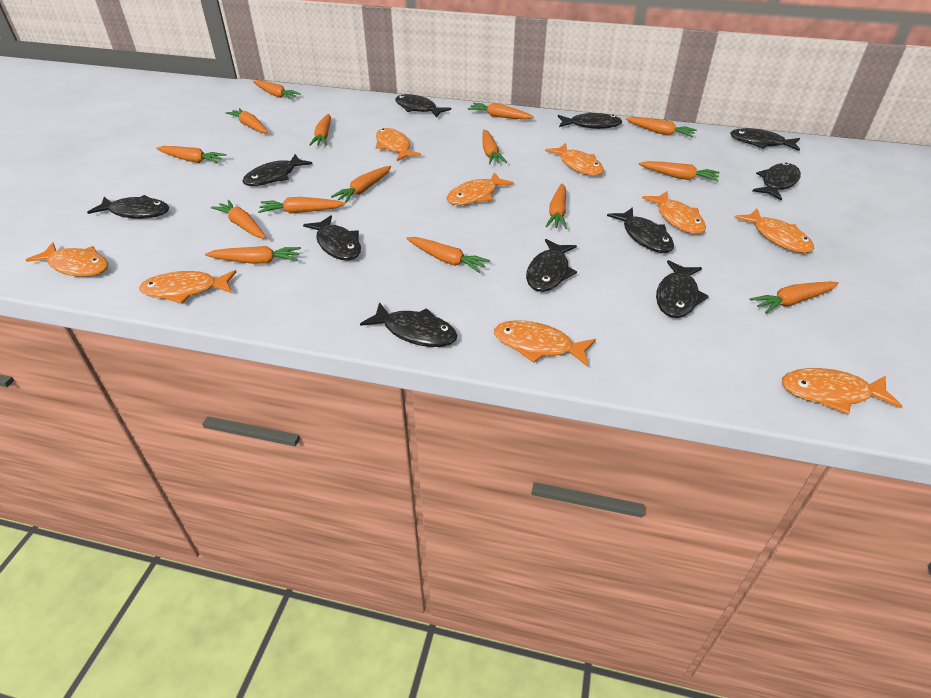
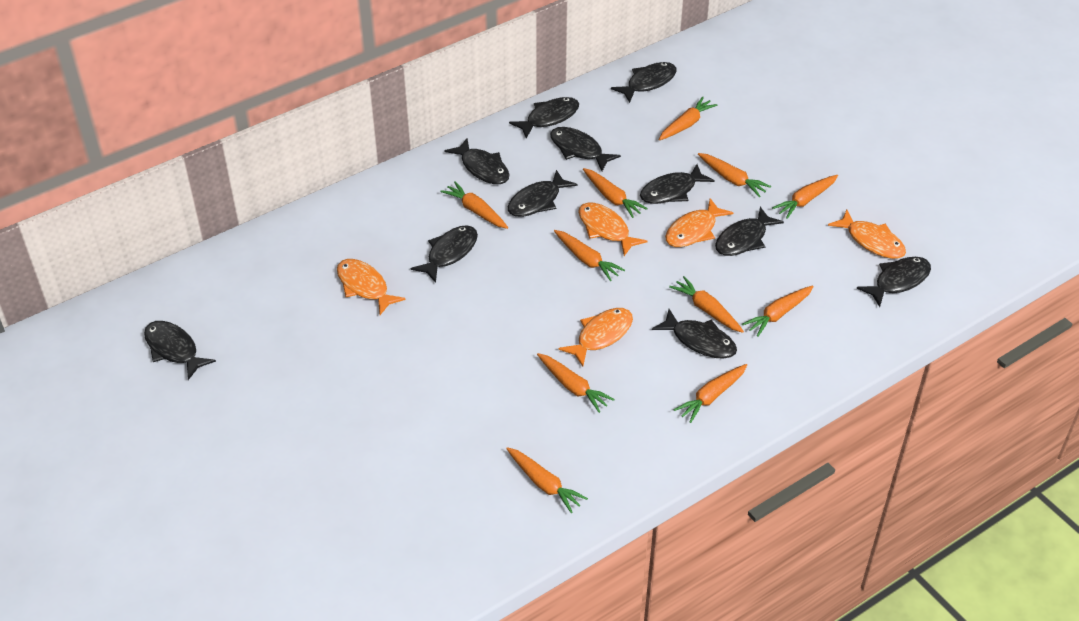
orange carrot: [156,146,226,163] [205,246,301,264] [211,200,266,238] [225,108,268,133] [253,80,301,99] [258,197,345,214] [309,114,331,146] [331,166,391,203] [406,237,490,273] [468,103,534,119] [482,130,507,164] [545,183,567,229] [626,117,697,137] [639,161,720,182] [750,282,839,314] = 15 -> [441,181,508,229] [506,447,588,513] [537,353,615,413] [554,230,625,281] [583,168,648,218] [658,97,718,140] [669,276,744,333] [673,364,747,423] [698,153,771,197] [742,285,814,337] [772,175,838,219] = 11
orange fish: [26,242,108,277] [139,270,236,304] [376,128,421,161] [446,172,514,205] [494,320,596,367] [545,143,604,176] [642,191,706,234] [734,209,814,253] [782,368,903,415] = 9 -> [337,259,406,315] [558,308,633,367] [578,202,647,256] [665,198,733,247] [828,210,906,259] = 5

